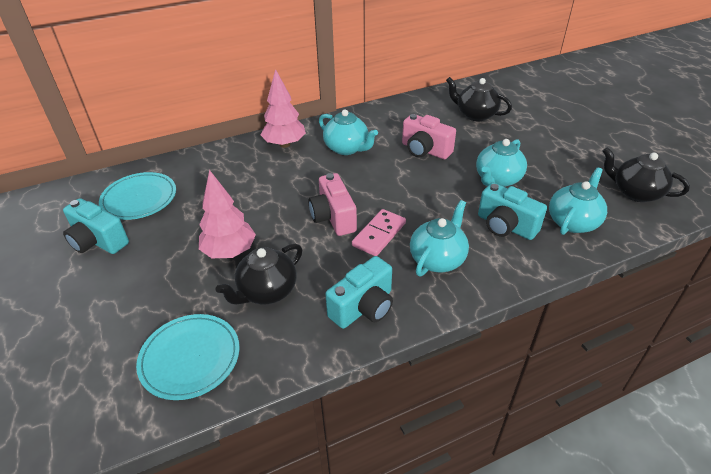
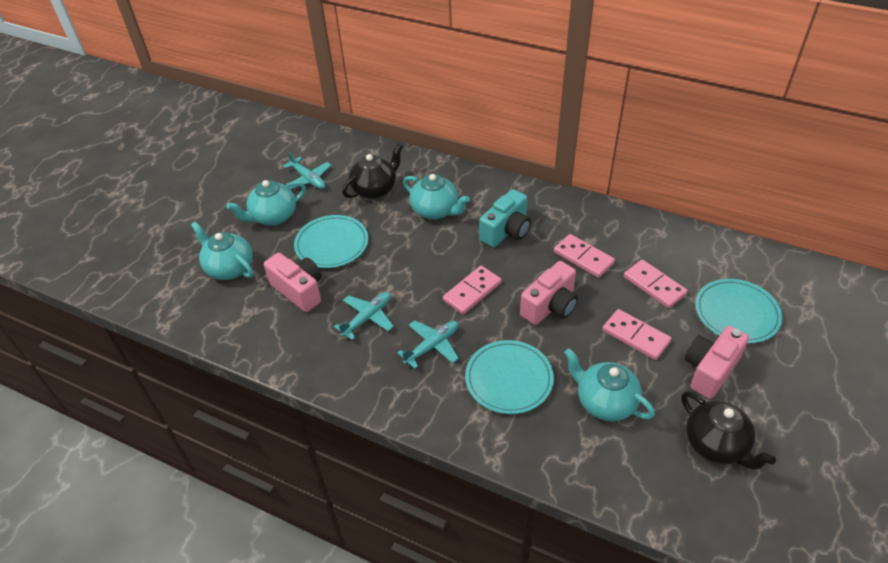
black teapot: [216,244,302,305] [446,77,512,121] [603,147,690,202] = 3 -> [342,143,403,199] [681,391,776,470] = 2
pink camera: [309,173,357,236] [402,114,456,159] = 2 -> [264,253,321,312] [520,261,578,325] [685,326,749,399] = 3
pink domino: [352,209,406,256] = 1 -> [443,266,502,315] [554,234,615,278] [602,309,672,360] [624,260,688,308] = 4
pink tree: [199,170,256,258] [261,69,306,148] = 2 -> none = 0
turquoise camera: [63,198,129,254] [325,256,393,329] [478,183,547,240] = 3 -> [479,189,531,247] = 1
turquoise plane: none = 0 -> [283,151,331,189] [334,292,394,340] [397,320,459,369] = 3
turquoise plate: [99,172,176,220] [136,314,240,400] = 2 -> [294,215,369,268] [465,340,554,414] [695,279,783,343] = 3

